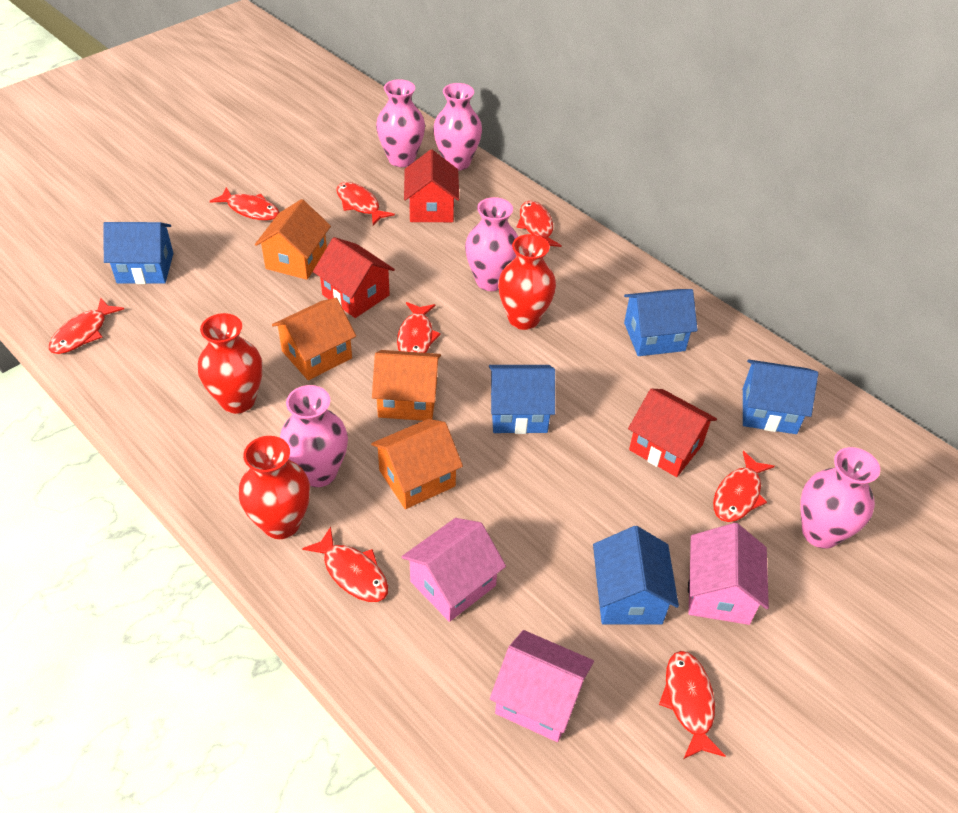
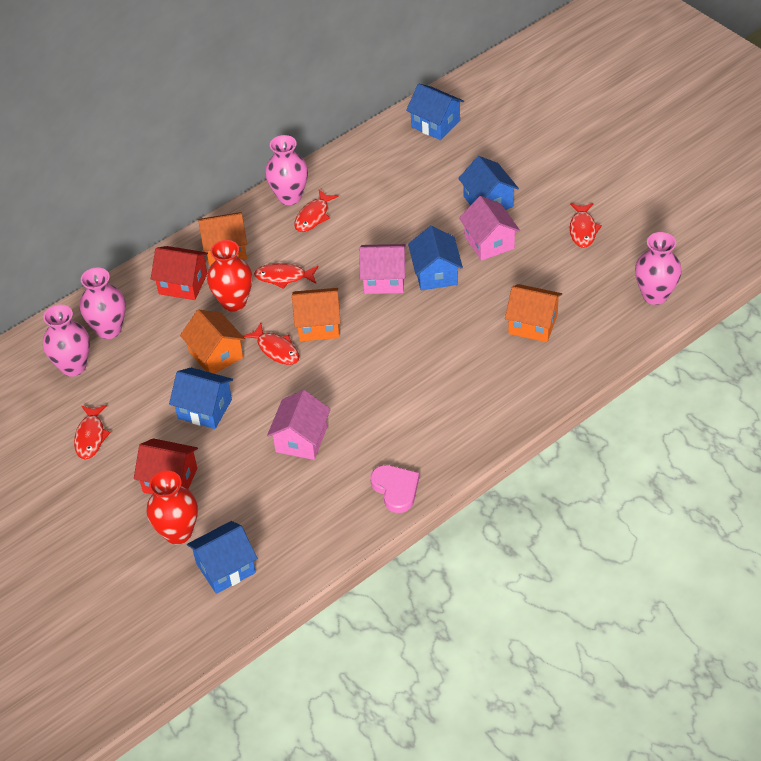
pink heart: none = 0 -> [370,465,419,513] = 1
pink vase: [280,385,348,487] [376,79,425,167] [433,83,482,171] [465,197,518,291] [800,447,880,549] = 5 -> [43,305,90,377] [80,268,126,339] [265,135,308,205] [635,232,682,305] = 4
red fish: [49,298,124,354] [210,187,279,221] [302,527,388,602] [336,182,395,225] [397,302,441,353] [517,201,562,247] [659,651,725,759] [713,451,775,522] = 8 -> [74,405,111,460] [243,323,299,365] [254,263,318,289] [294,190,339,232] [570,203,602,248] = 5
red house: [313,237,395,318] [404,149,459,222] [628,388,717,477] = 3 -> [134,438,198,494] [151,246,208,300] = 2
red vase: [198,313,263,414] [239,436,310,539] [498,234,556,330] = 3 -> [147,471,198,544] [207,240,252,312] = 2

